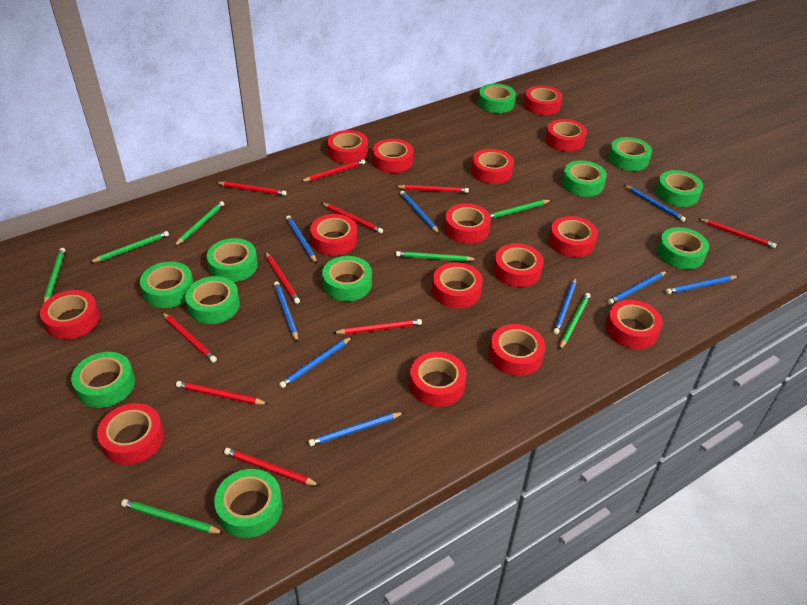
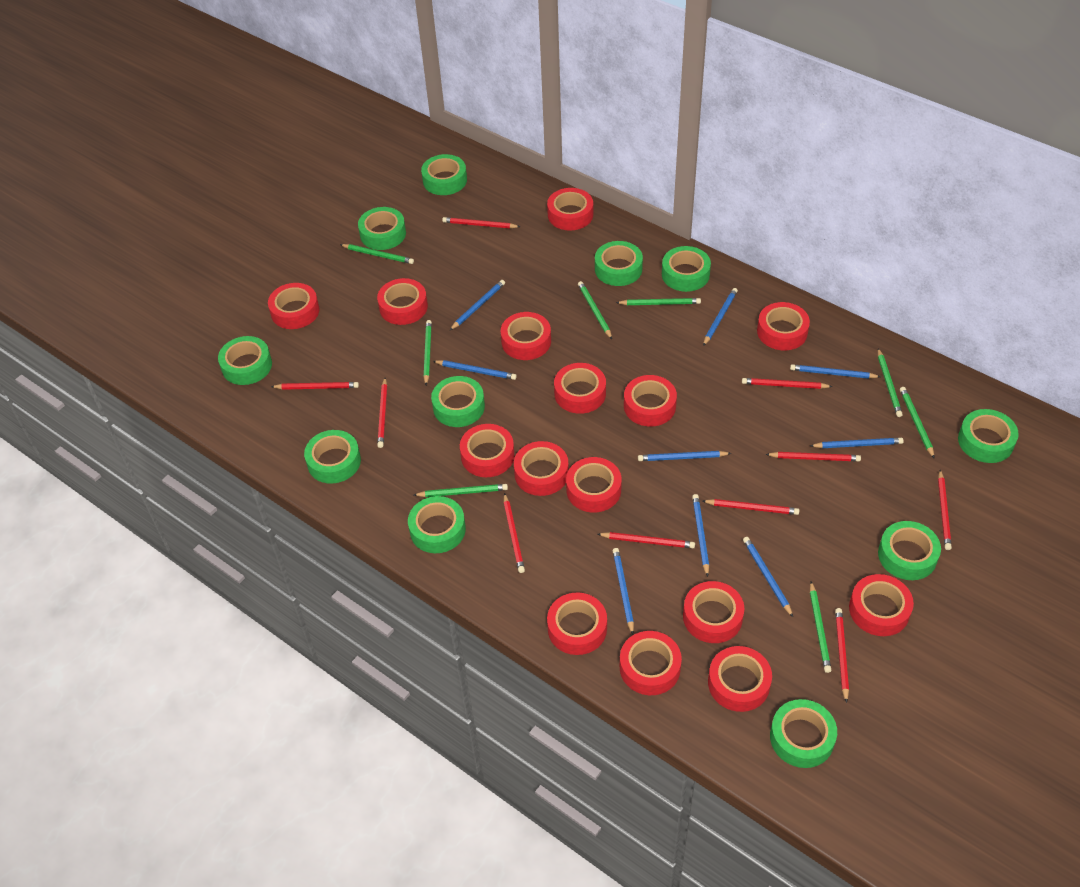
green pencil: [44,248,65,303] [89,231,169,263] [121,499,224,534] [174,201,224,246] [396,251,477,261] [490,200,551,219] [559,293,591,350] = 7 -> [340,244,414,264] [414,484,508,497] [424,320,432,385] [578,281,612,339] [616,298,701,305] [810,582,831,673] [878,348,903,417] [900,387,934,458] = 8

